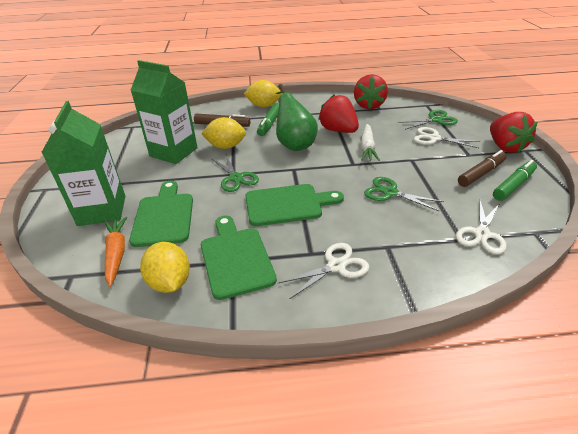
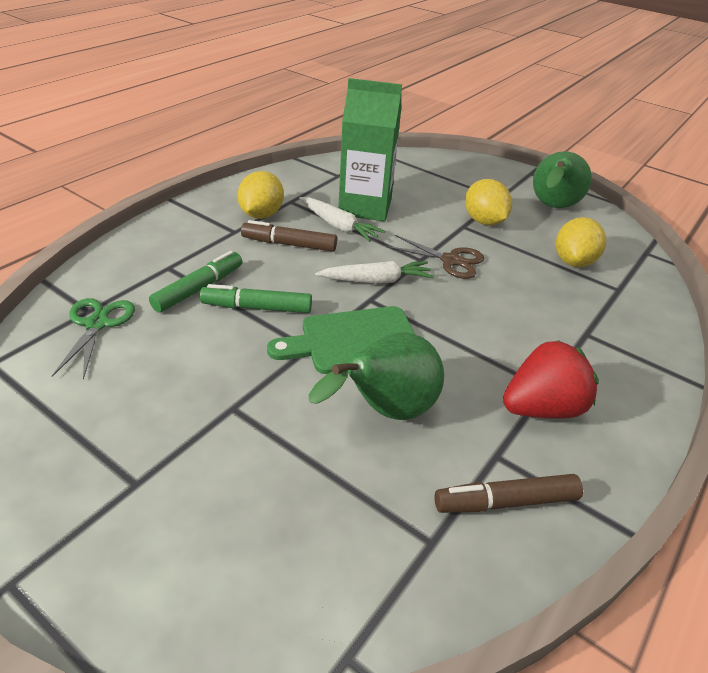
brown scissors: none = 0 -> [386,235,485,279] = 1
green carton: [42,101,125,226] [130,60,198,164] = 2 -> [338,78,402,221] = 1
green cutting board: [129,181,193,247] [201,216,277,300] [245,184,344,226] = 3 -> [267,306,415,374] = 1
green pear: [276,84,318,151] = 1 -> [309,332,444,420] [533,151,591,208] = 2
green scissors: [211,153,259,192] [364,177,444,211] [398,110,458,130] = 3 -> [52,298,135,380] = 1
orange carrot: [104,217,127,287] = 1 -> none = 0
red strawberry: [318,94,359,133] [354,74,388,109] [490,112,538,153] = 3 -> [503,340,599,419] = 1
white carrot: [361,124,380,161] = 1 -> [299,197,385,242] [315,261,434,283] = 2
white scissors: [278,243,369,299] [414,127,480,148] [456,201,507,254] = 3 -> none = 0

